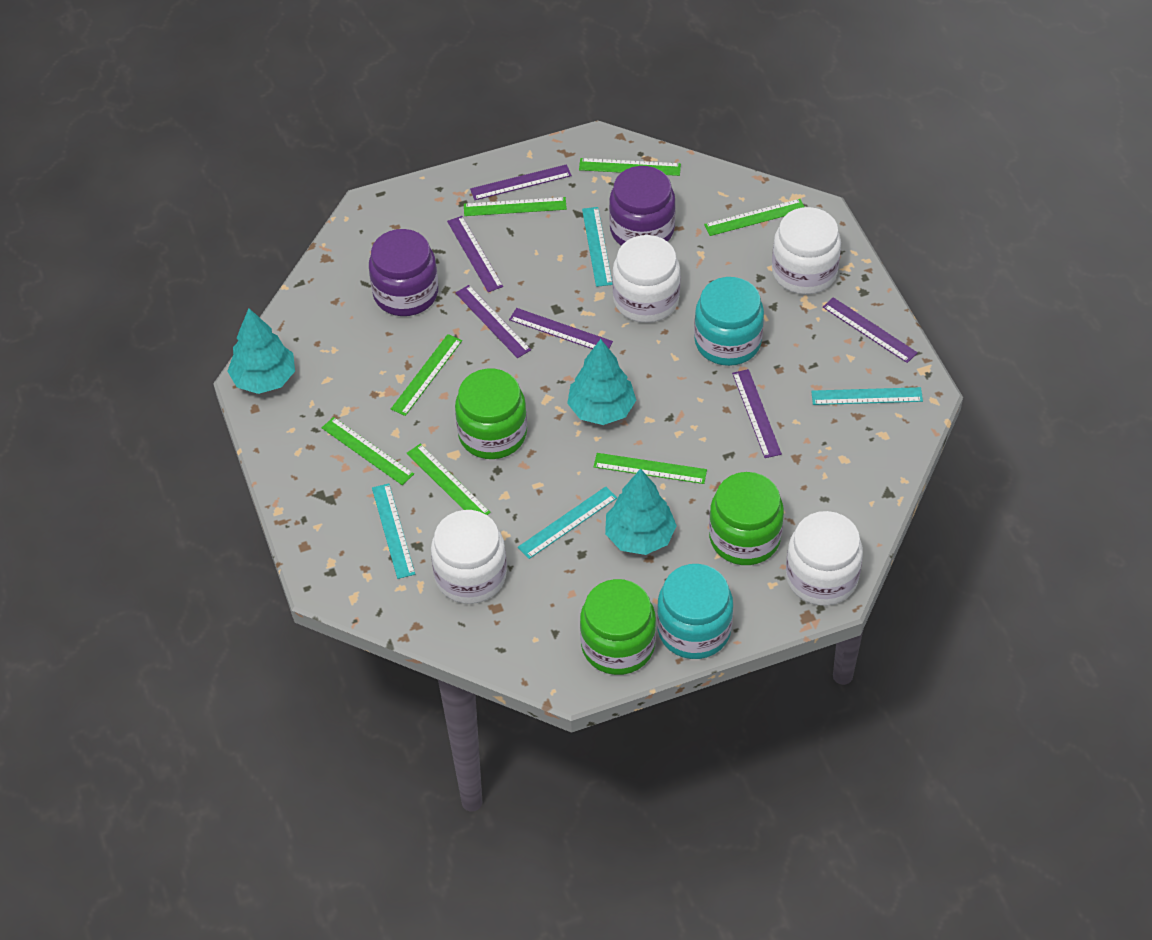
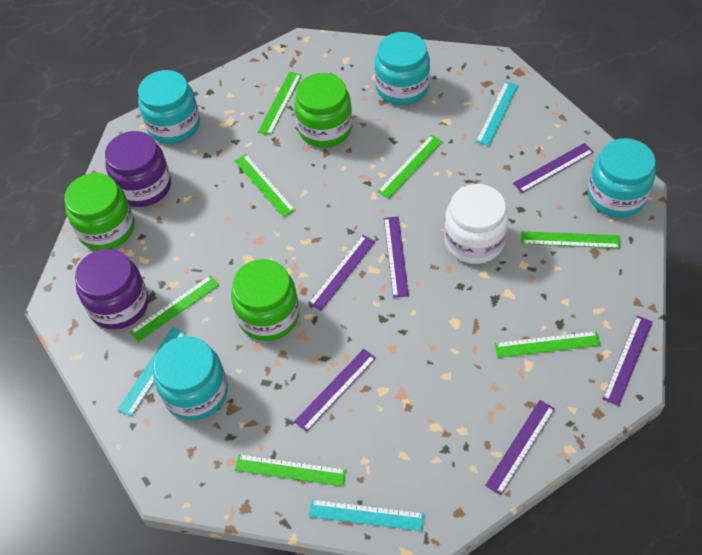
turquoise jar: [657,564,733,659] [694,277,764,366] = 2 -> [138,70,200,144] [153,336,228,421] [375,32,430,105] [587,138,656,217] = 4
turquoise ruler: [372,483,415,579] [518,487,617,559] [582,207,612,287] [811,387,923,405] = 4 -> [117,327,186,417] [309,499,424,531] [476,81,518,146] = 3
turquoise tree: [227,308,295,394] [567,339,636,425] [605,469,677,555] = 3 -> none = 0
white jar: [431,510,507,604] [612,235,680,323] [772,207,841,294] [786,511,863,606] = 4 -> [444,184,508,264] = 1

